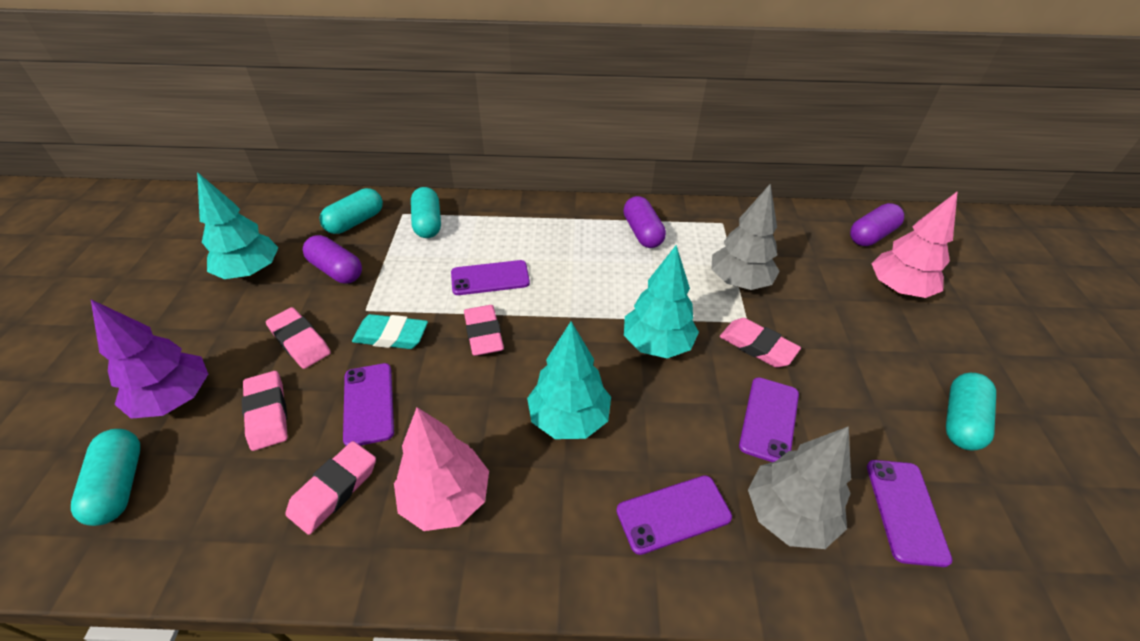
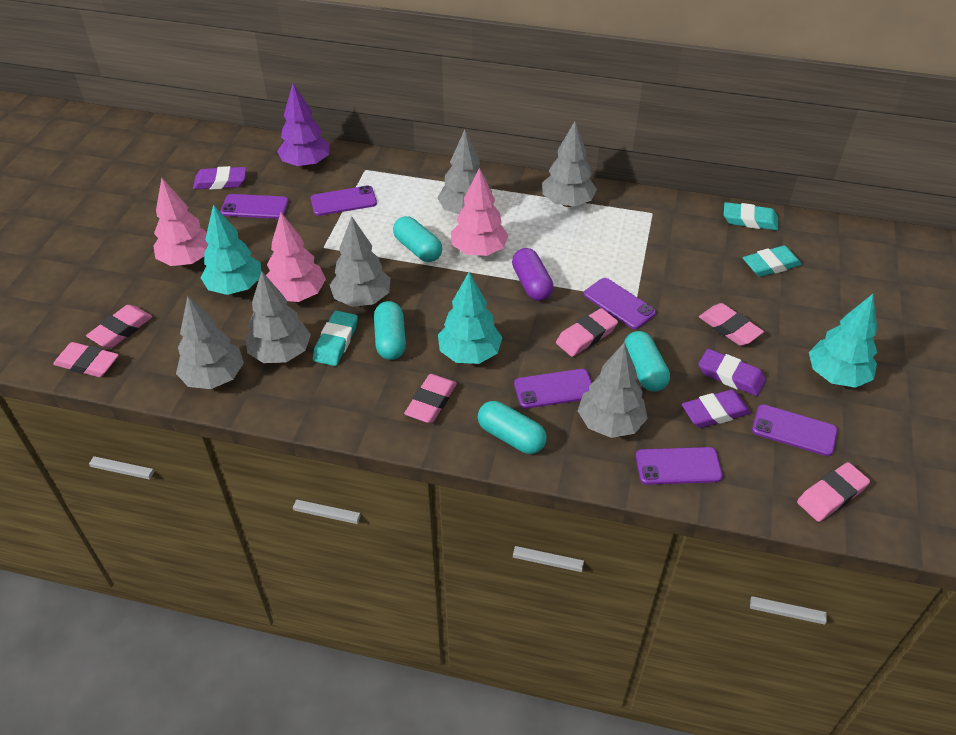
grey tree: [711,183,780,290] [748,426,851,549] = 2 -> [176,296,244,389] [246,271,311,363] [330,216,391,307] [437,130,492,214] [542,121,597,207] [578,342,648,438] = 6
pink eraser: [242,371,288,451] [266,307,331,369] [286,441,376,535] [464,305,504,356] [720,318,801,368] = 5 -> [53,342,119,377] [86,305,152,348] [404,374,457,423] [556,308,618,357] [699,303,764,346] [797,462,870,522] = 6
pink tree: [394,407,489,531] [872,191,958,298] = 2 -> [154,178,208,266] [266,213,326,302] [451,168,509,256] = 3
purple capsule: [303,235,362,284] [623,196,666,248] [850,203,904,246] = 3 -> [512,248,554,301] = 1
purple eraser: none = 0 -> [193,166,246,190] [682,390,751,428] [698,349,766,396] = 3
purple phone: [343,363,394,446] [451,260,530,295] [616,475,732,555] [739,377,799,462] [867,460,952,567] = 5 -> [220,194,289,219] [311,185,377,216] [514,369,592,409] [584,278,656,329] [636,447,723,485] [752,404,838,456] = 6
turquoise eraser: [352,314,428,349] = 1 -> [313,311,358,366] [724,202,778,230] [743,246,802,277] = 3

